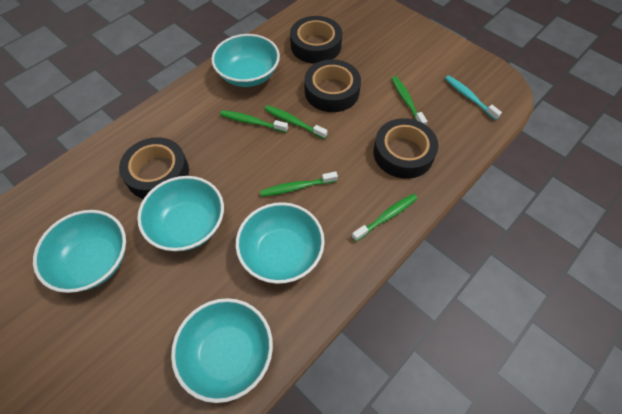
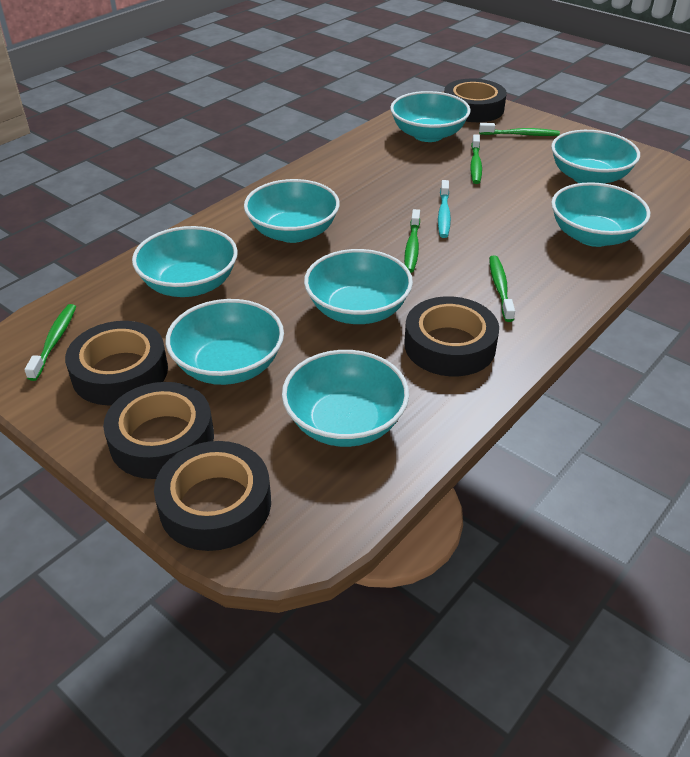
black tape: [119,137,189,199] [290,16,342,63] [304,59,361,112] [373,118,438,179] = 4 -> [65,321,168,406] [103,382,214,479] [154,441,271,551] [404,296,499,376] [444,79,507,122] = 5
turquoise bowl: [33,210,126,293] [137,176,224,251] [171,298,273,403] [212,34,280,87] [236,202,325,284] = 5 -> [132,226,238,297] [166,299,284,385] [244,179,340,243] [282,350,409,447] [304,249,413,324] [390,91,471,142] [551,130,640,183] [551,182,650,247] = 8

